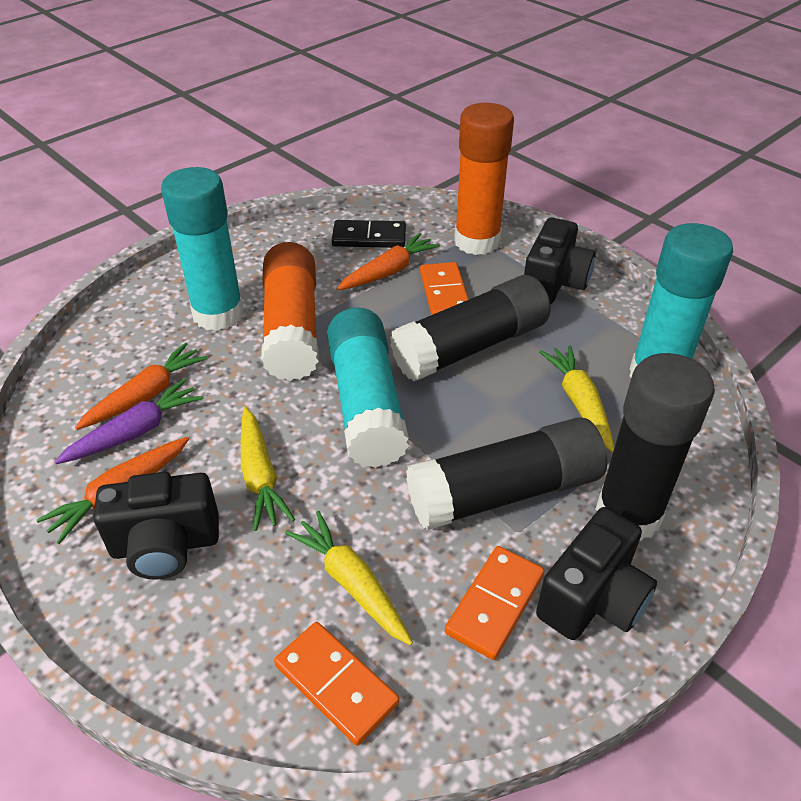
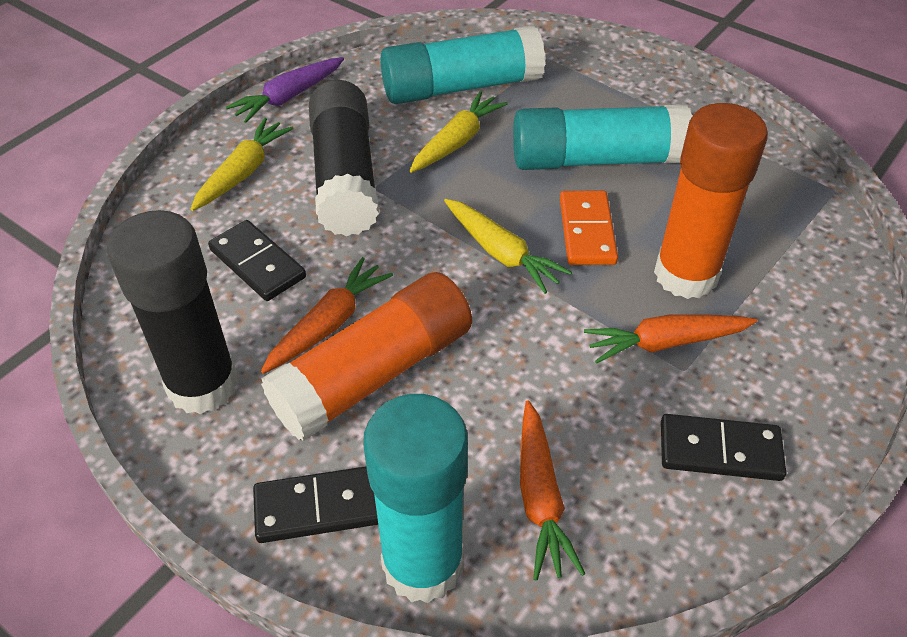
black camera: [93,472,219,580] [524,217,596,304] [536,507,657,640] = 3 -> none = 0
black domino: [331,220,406,248] = 1 -> [208,220,306,301] [253,466,378,543] [661,414,786,481] = 3
black glue stick: [390,275,551,382] [406,417,607,530] [596,353,715,541] = 3 -> [107,210,238,414] [309,80,379,236] = 2
orange domino: [274,622,399,746] [420,262,469,315] [445,546,545,660] = 3 -> [560,191,618,265] = 1

